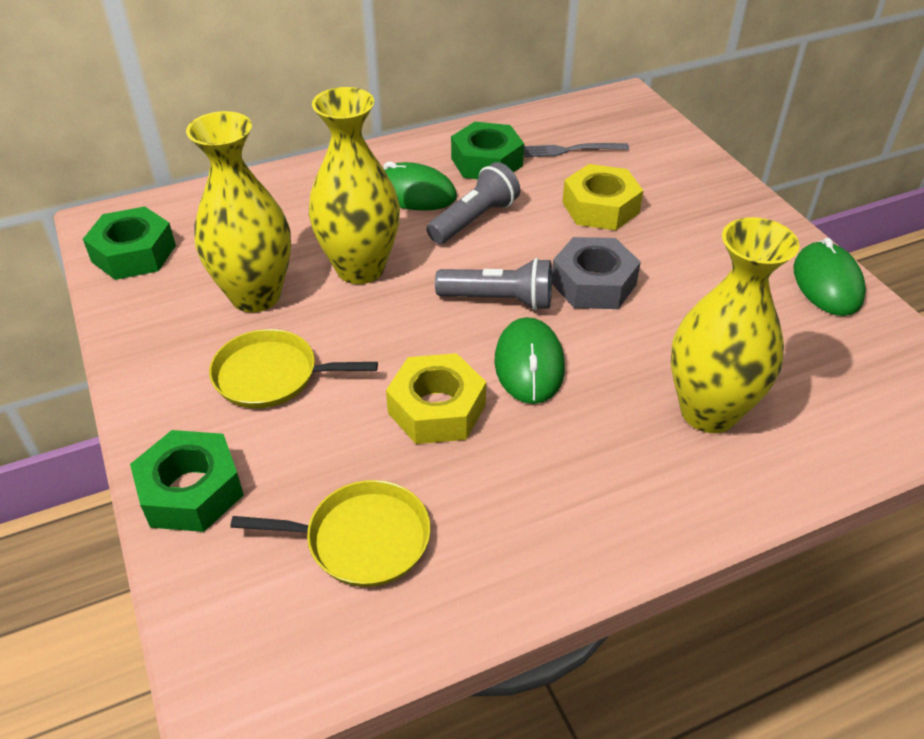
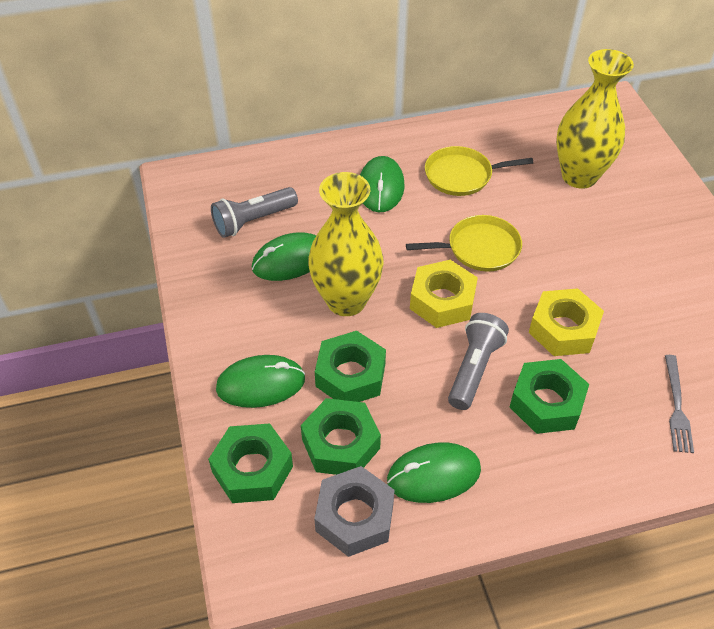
green mouse: [383,161,457,211] [494,317,565,404] [793,238,866,316] = 3 -> [216,355,305,408] [252,233,316,281] [360,156,405,212] [387,443,481,503] = 4
green nut: [83,207,176,280] [130,430,244,532] [451,122,524,179] = 3 -> [208,424,293,503] [301,398,381,475] [315,331,386,402] [510,359,589,434] = 4
yellow vase: [186,111,291,313] [309,87,400,284] [671,217,800,433] = 3 -> [308,172,384,316] [556,49,634,189] = 2

